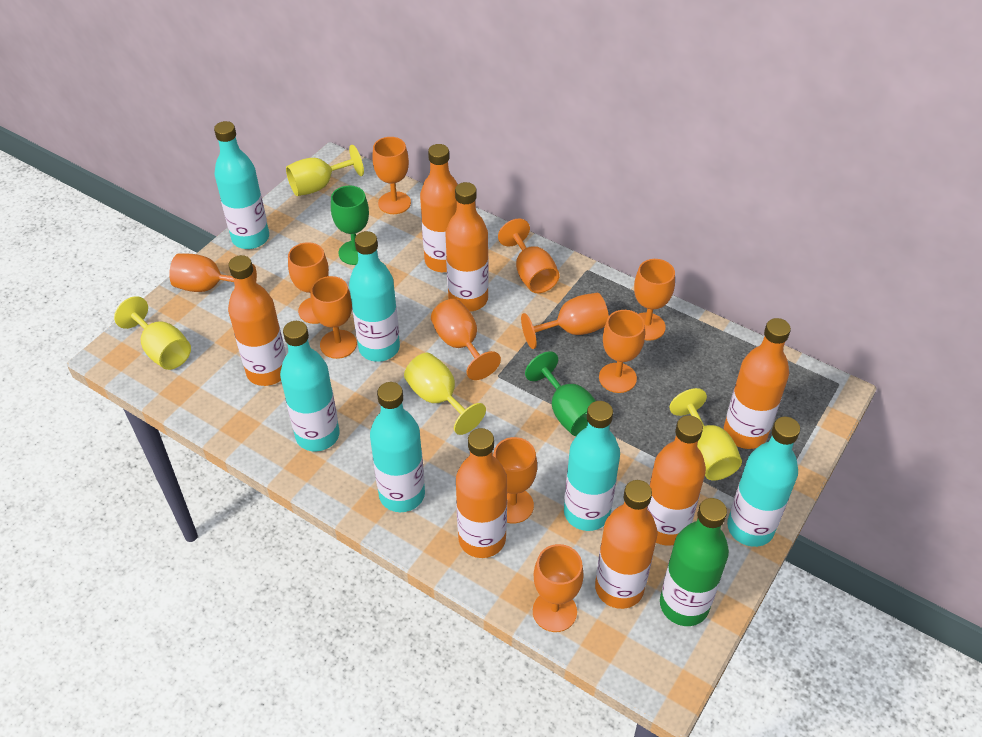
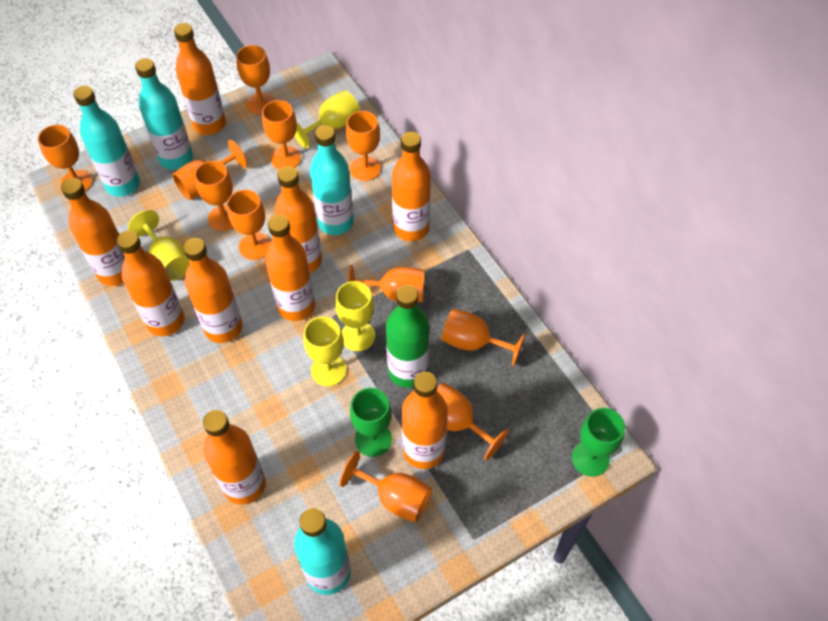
orange bottle: [228,255,286,386] [420,144,458,272] [445,182,489,312] [456,428,507,558] [595,480,658,609] [647,415,706,546] [724,318,791,449] = 7 -> [61,178,125,286] [117,231,185,336] [174,23,226,135] [183,238,243,343] [203,410,266,505] [265,215,315,321] [274,166,322,273] [392,132,431,241] [402,372,448,469] = 9
turquoise bottle: [214,121,269,249] [280,321,340,451] [349,231,400,362] [370,382,425,512] [564,401,620,531] [727,417,800,547] = 6 -> [73,86,140,197] [135,58,193,170] [294,508,351,595] [310,125,354,235] = 4

